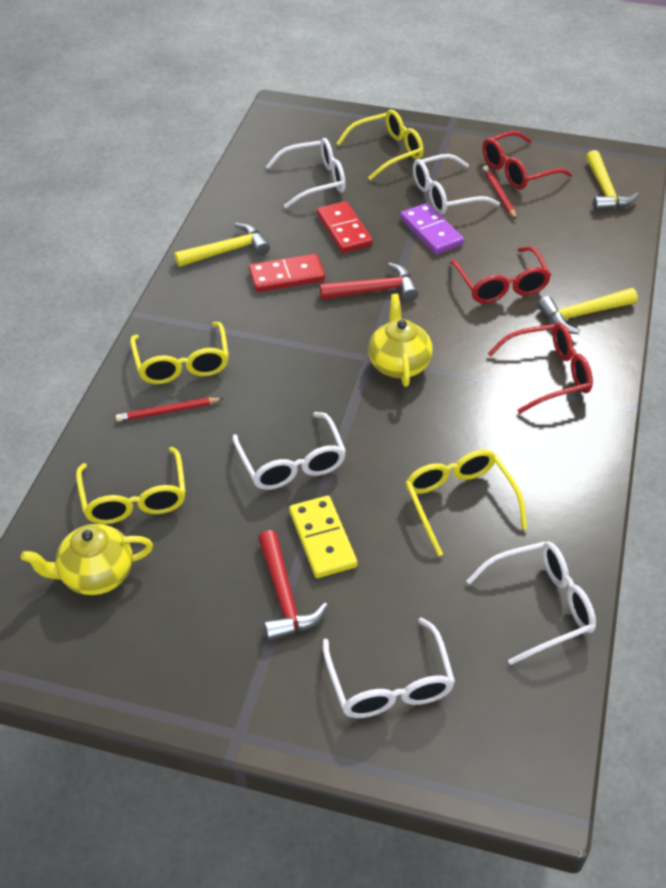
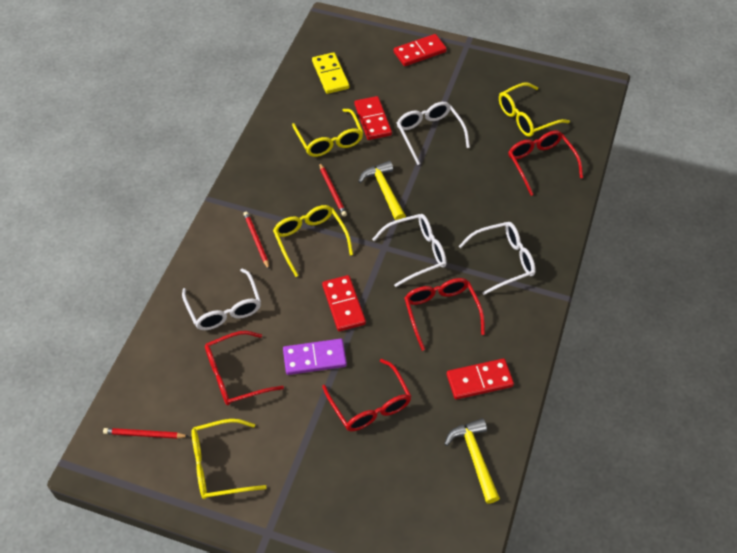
red domino: [249,254,325,292] [317,201,373,253] = 2 -> [322,275,366,331] [354,96,392,140] [394,34,447,66] [447,359,514,400] = 4
red glasses: [449,246,551,303] [482,131,573,190] [487,323,593,414] = 3 -> [205,331,284,406] [322,359,412,431] [404,278,485,351] [508,131,583,196] = 4
red hammer: [258,530,328,642] [319,262,418,301] = 2 -> none = 0
red pencil: [116,397,224,422] [483,165,516,219] = 2 -> [103,428,189,439] [243,211,269,269] [319,162,347,217] = 3
white glasses: [233,412,346,490] [266,138,346,209] [323,617,455,718] [413,154,500,214] [467,541,596,665] = 5 -> [182,268,261,330] [372,214,447,287] [397,102,470,165] [458,222,536,295] = 4
yellow hammer: [174,223,270,267] [538,288,638,334] [586,150,638,211] = 3 -> [358,161,406,220] [444,418,500,504] = 2
yellow teapot: [21,524,153,595] [368,294,433,387] = 2 -> none = 0

